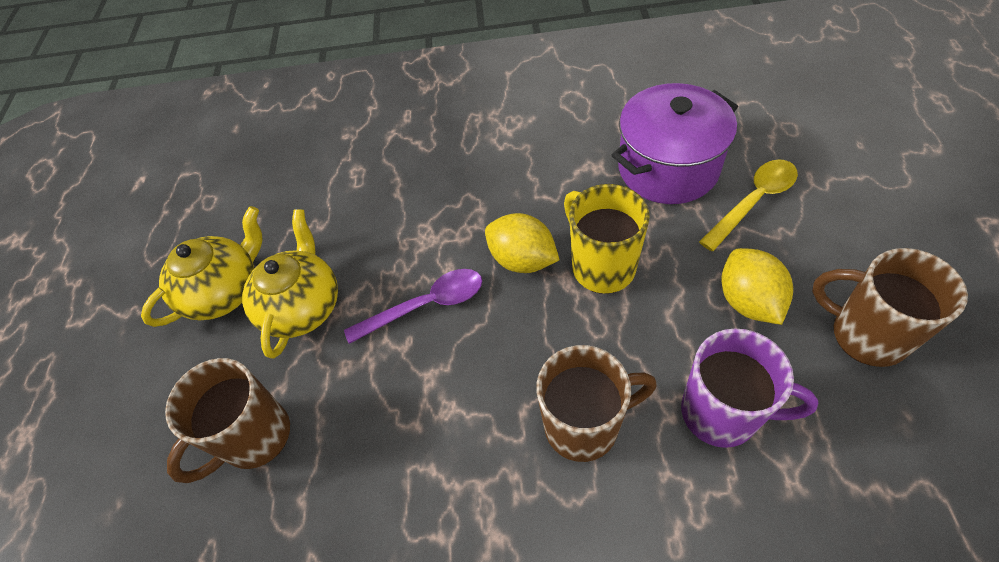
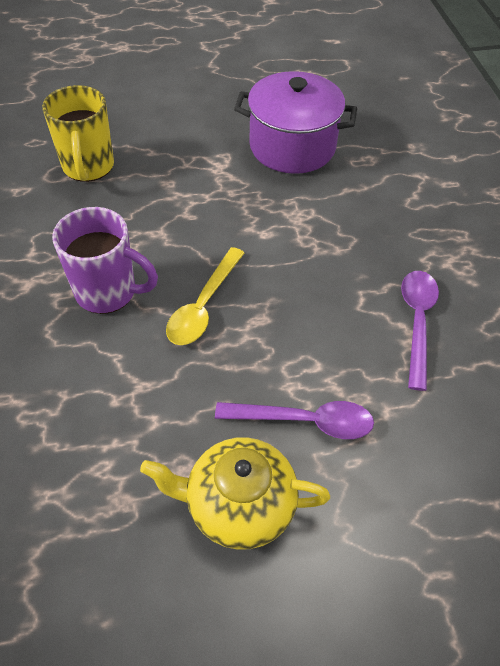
brown mug: [165,358,290,483] [536,345,657,462] [812,248,968,367] = 3 -> none = 0
purple spoon: [344,269,482,344] = 1 -> [215,401,374,439] [401,271,439,391] = 2
yellow lemon: [485,213,560,273] [722,248,793,325] = 2 -> none = 0
yellow teapot: [141,206,262,327] [242,209,338,359] = 2 -> [140,437,330,550] = 1

